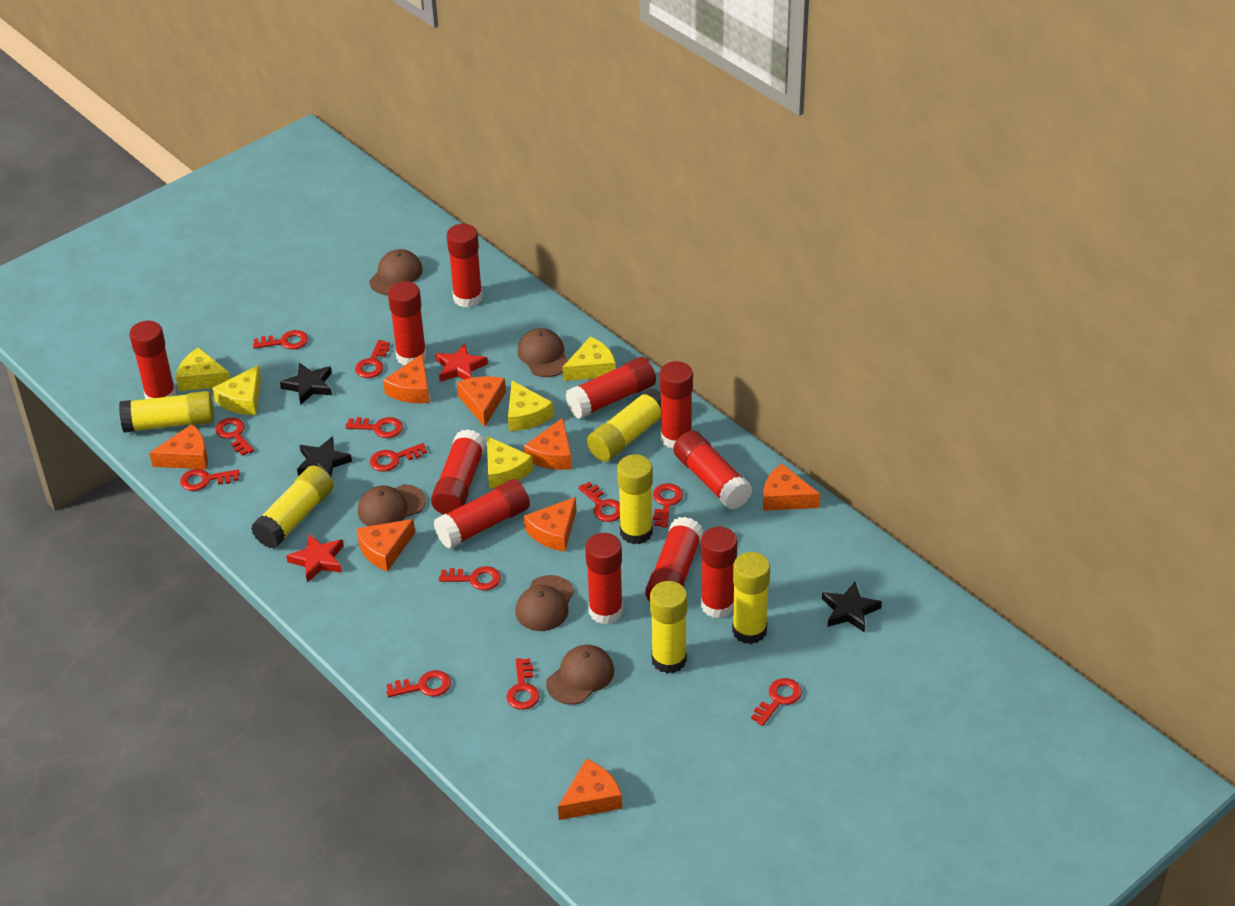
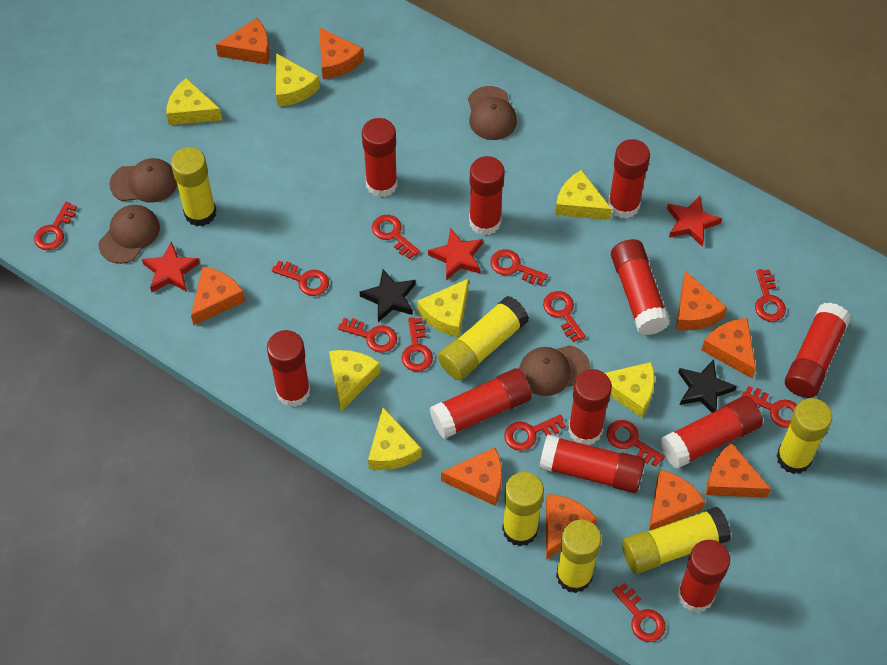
black star: [280,363,332,405] [297,436,352,477] [822,582,882,633] = 3 -> [360,269,416,322] [678,359,737,413] = 2
brown cap: [358,484,426,526] [369,249,423,295] [515,575,574,631] [517,328,568,377] [546,645,614,705] = 5 -> [99,205,160,264] [109,158,177,203] [468,86,517,140] [519,345,590,396] = 4
orange cheese: [149,424,208,469] [356,519,415,571] [383,354,430,403] [457,376,506,427] [524,418,572,470] [524,497,576,552] [558,759,622,820] [763,464,820,511] = 8 -> [191,267,245,325] [216,18,270,65] [319,27,363,79] [441,447,502,506] [546,494,597,560] [649,470,705,531] [676,271,727,331] [702,318,756,379] [706,443,771,498] = 9
red star: [286,534,343,582] [435,343,488,382] = 2 -> [142,241,200,292] [428,228,483,280] [667,195,722,247] = 3
yellow cheese: [176,347,231,391] [212,365,261,415] [487,436,533,489] [508,381,554,431] [562,337,616,381] = 5 -> [166,78,222,125] [276,53,320,107] [329,350,381,411] [368,407,422,470] [418,278,469,337] [555,170,612,220] [605,362,655,418] = 7

